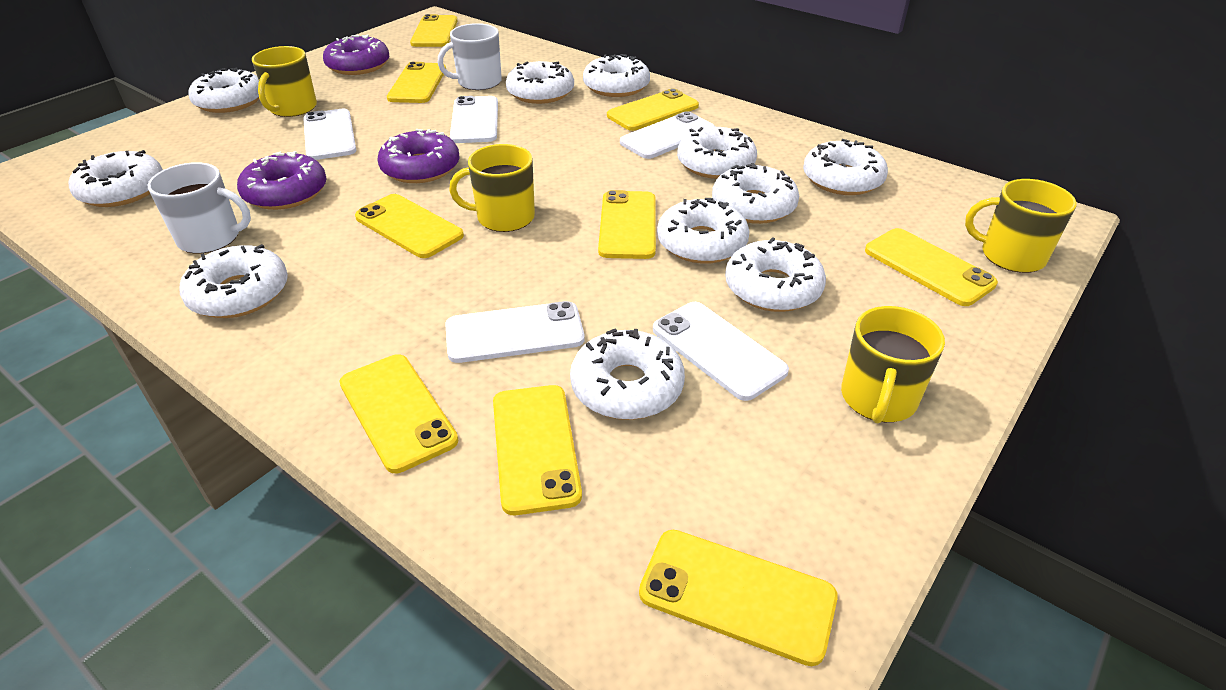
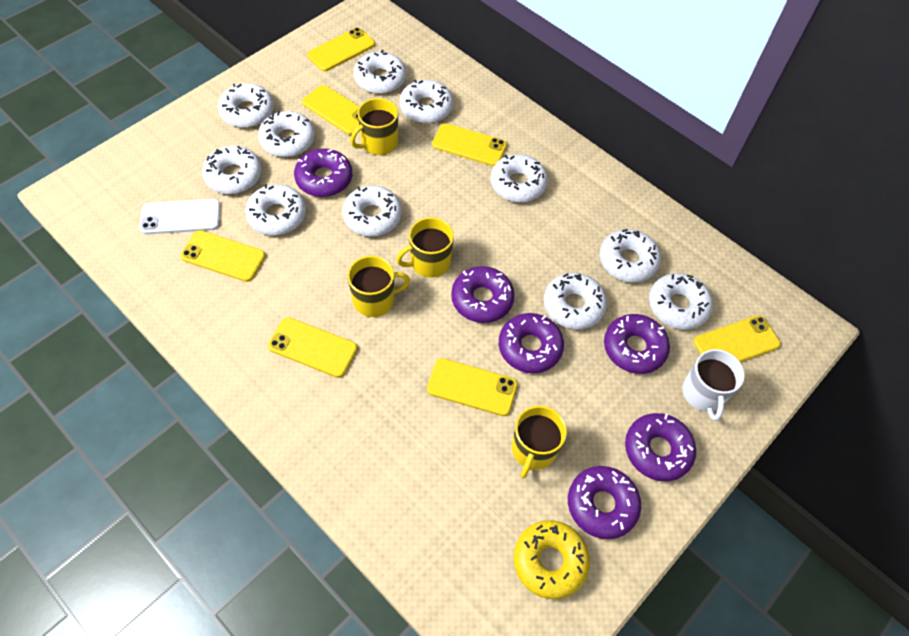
purple donut: [237,151,327,210] [323,35,389,75] [378,129,460,183] = 3 -> [294,149,352,197] [451,266,515,323] [499,313,564,373] [568,466,641,539] [604,314,670,374] [625,413,696,481] = 6
white mug: [147,162,251,254] [438,23,502,90] = 2 -> [682,349,745,421] = 1
white phone: [303,109,356,160] [445,301,585,363] [450,96,498,143] [620,111,715,159] [653,302,789,401] = 5 -> [139,199,220,235] = 1
yellow donut: none = 0 -> [514,520,590,599] = 1
yellow phone: [340,354,458,473] [355,194,464,258] [387,62,446,103] [410,14,458,47] [493,385,582,515] [598,190,656,259] [607,88,699,131] [639,530,838,666] [865,228,998,306] = 9 -> [180,230,266,282] [268,317,357,378] [302,85,360,135] [307,27,375,71] [427,358,518,416] [432,123,507,166] [694,315,781,362] = 7

